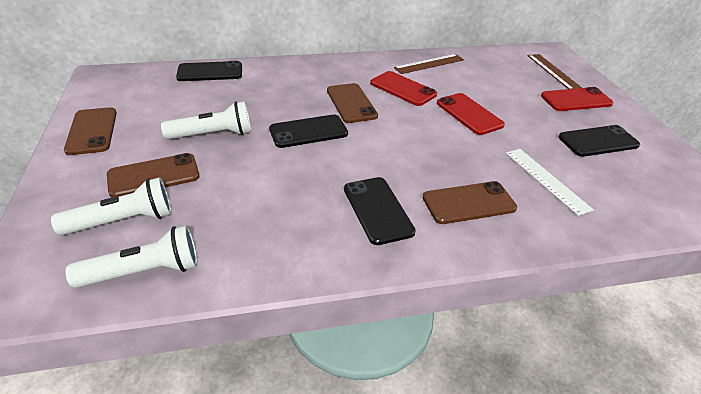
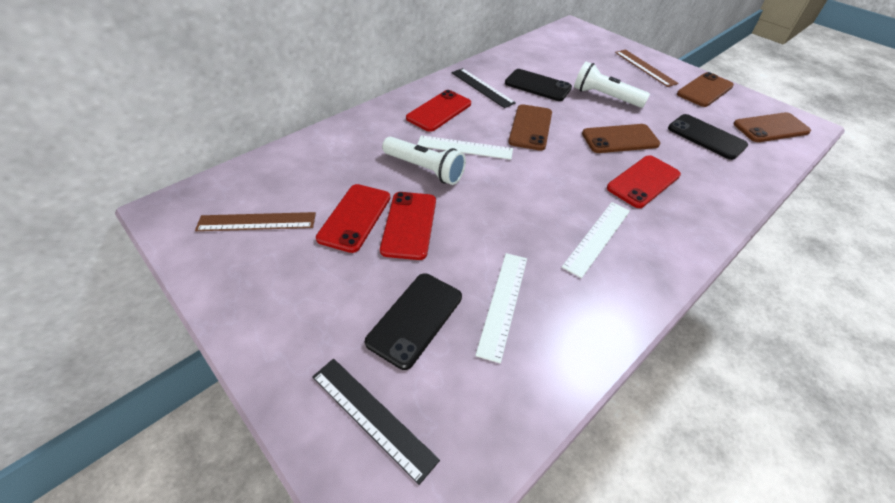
black phone: [176,61,242,81] [269,114,348,148] [344,177,416,245] [558,125,640,157] = 4 -> [365,273,462,370] [505,69,572,101] [668,114,748,160] = 3
black ruler: none = 0 -> [312,359,440,485] [452,68,516,108] = 2
red phone: [370,71,437,106] [437,93,505,135] [541,87,613,111] = 3 -> [316,184,390,253] [380,192,436,260] [406,90,471,132] [607,155,681,208] = 4
white flashlight: [51,177,172,235] [65,225,198,288] [161,101,251,139] = 3 -> [382,137,466,185] [574,62,650,108] = 2
white ruler: [506,149,594,216] = 1 -> [417,135,513,160] [475,253,527,363] [562,202,630,278] = 3

